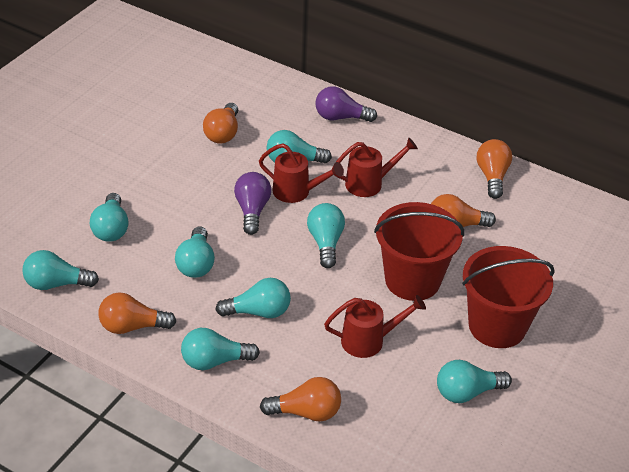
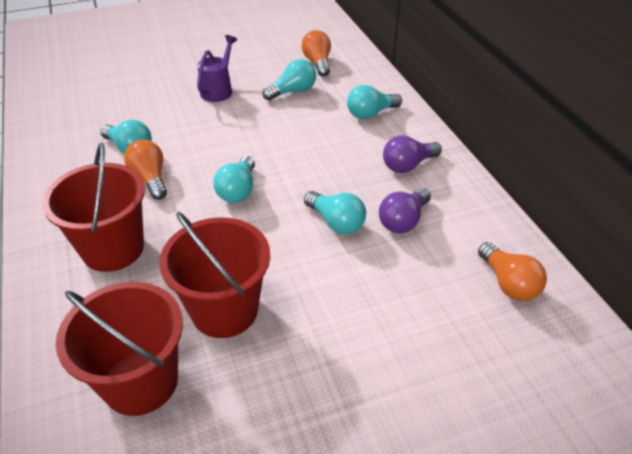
orange light bulb: [98,292,176,334] [203,103,238,144] [260,377,341,422] [431,194,496,227] [477,139,512,199] = 5 -> [124,139,167,200] [301,30,331,77] [478,242,547,301] = 3
purple watering can: none = 0 -> [197,35,237,102] = 1
red bucket: [374,202,464,301] [462,246,555,348] = 2 -> [42,143,145,272] [56,282,183,416] [159,212,270,338] = 3
red watering can: [259,143,344,203] [324,295,426,358] [332,137,418,197] = 3 -> none = 0
turquoise light bulb: [22,250,99,290] [90,193,129,242] [175,226,215,278] [181,328,260,370] [215,278,291,318] [267,130,332,163] [307,203,345,268] [437,360,512,403] = 8 -> [100,120,152,154] [213,156,255,203] [262,59,316,101] [304,191,366,234] [347,85,402,119] = 5

